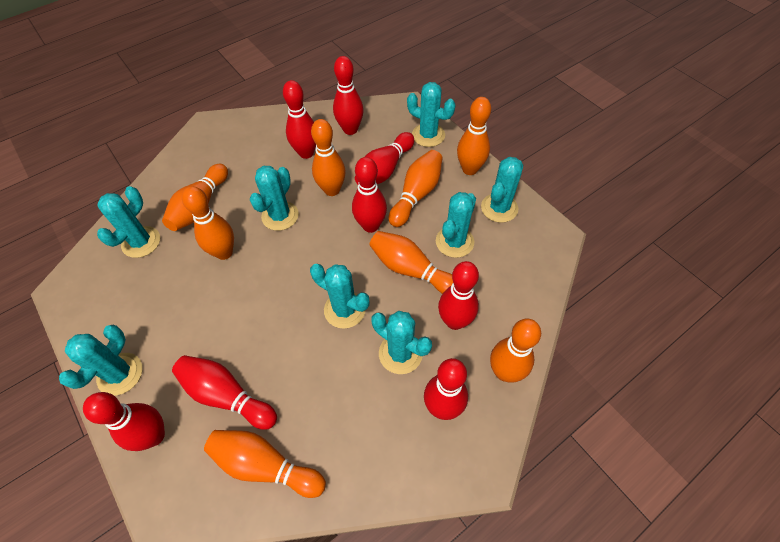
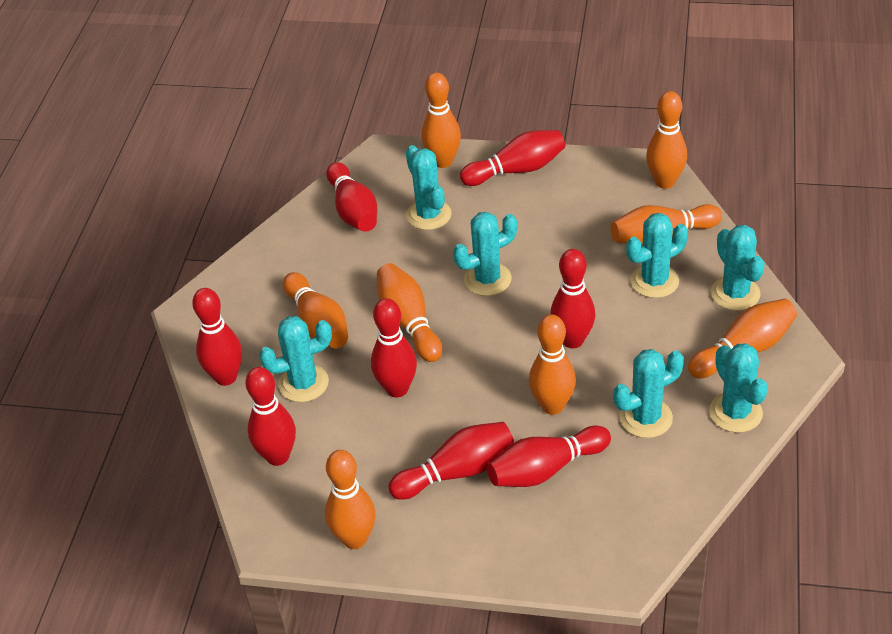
turquoise cactus: [59,325,142,396] [97,186,160,258] [249,166,299,231] [310,264,370,329] [372,311,432,374] [407,82,456,147] [436,192,476,258] [481,157,523,223] = 8 -> [259,316,332,402] [406,145,452,230] [453,212,517,296] [613,349,684,438] [626,213,688,298] [709,343,768,433] [711,225,765,311] = 7

